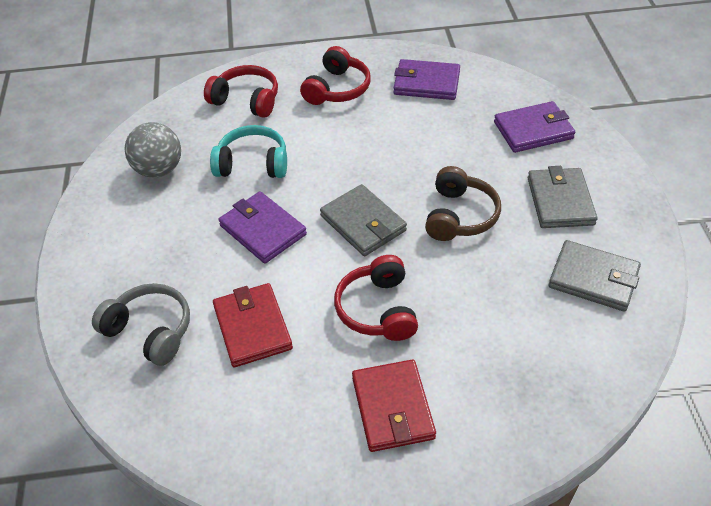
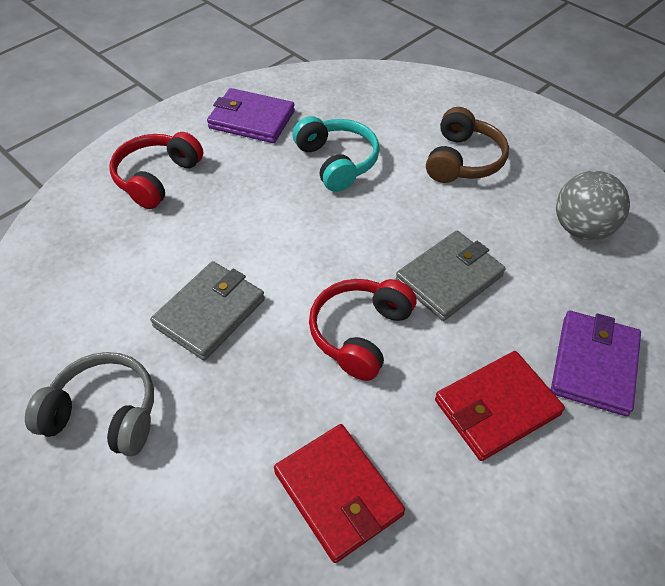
grey wallet: [320,184,407,256] [528,166,597,228] [548,240,641,312] = 3 -> [150,261,265,361] [396,231,506,321] = 2
purple wallet: [219,191,307,264] [394,59,460,100] [494,101,575,153] = 3 -> [207,88,295,143] [551,311,641,416] = 2
red headphones: [204,65,278,118] [300,46,371,105] [334,255,418,341] = 3 -> [109,132,203,209] [309,279,416,381] = 2

